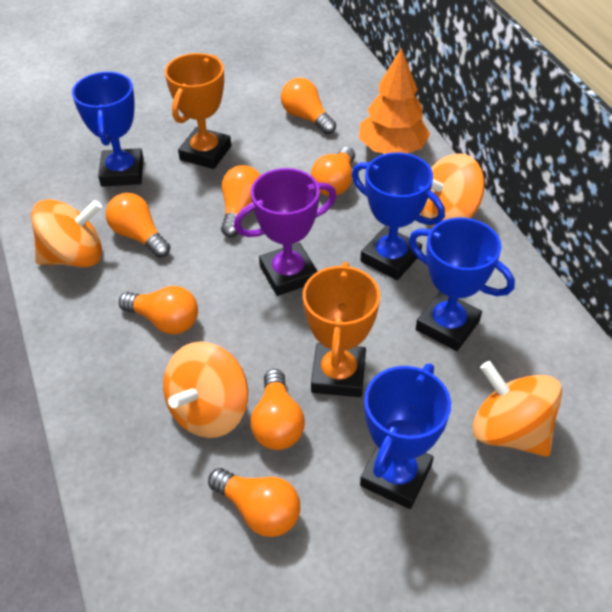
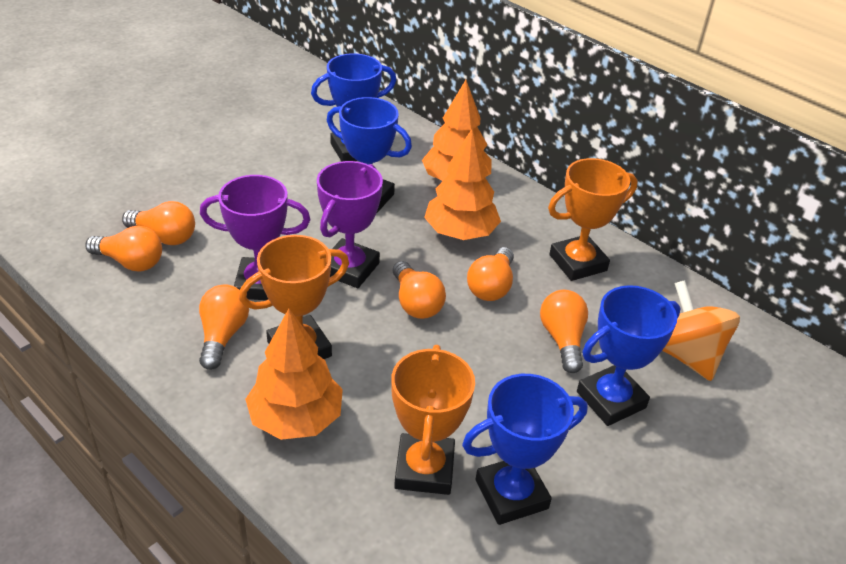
orange light bulb: [106,193,171,258] [119,286,198,334] [208,468,300,537] [221,165,261,237] [250,369,305,450] [281,78,336,135] [311,147,355,196] = 7 -> [85,226,162,271] [122,201,195,245] [199,284,249,370] [393,261,446,319] [467,247,514,301] [540,290,588,373] = 6
orange spinning top: [31,199,102,267] [163,342,248,438] [421,153,485,228] [472,361,562,457] = 4 -> [662,280,740,381] = 1
orange tree: [359,48,430,154] = 1 -> [245,309,343,440] [422,80,492,181] [424,129,501,240] = 3
orange trophy: [165,53,231,169] [303,262,380,397] = 2 -> [239,235,349,359] [391,345,475,495] [548,158,638,281] = 3
purple trophy: [234,168,336,296] = 1 -> [200,175,310,300] [317,161,383,288] = 2

